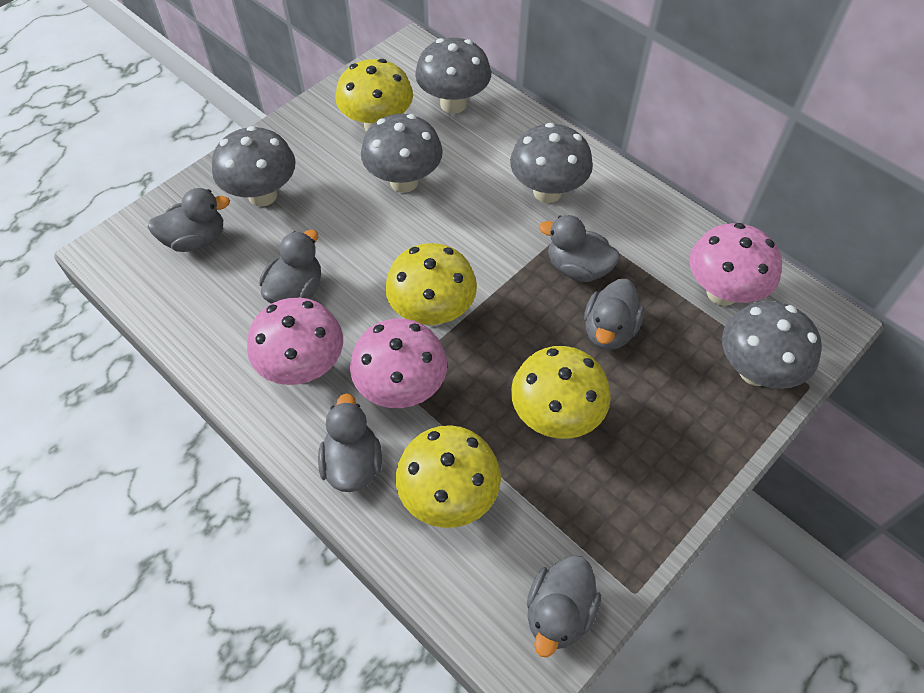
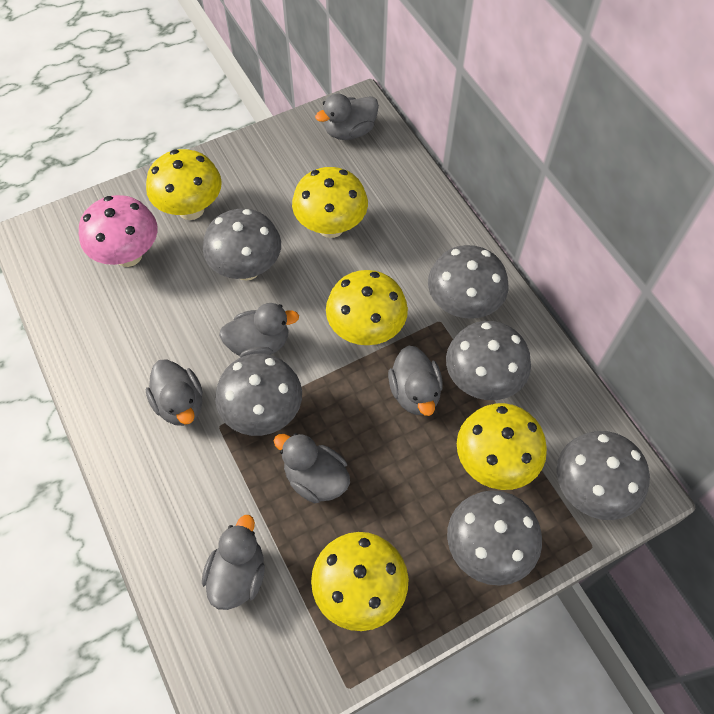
grey mushroom: [212,126,296,207] [361,114,443,193] [415,38,491,114] [510,123,593,203] [722,301,822,389] = 5 -> [203,209,281,280] [215,354,302,436] [428,245,508,319] [446,321,531,400] [447,490,542,586] [557,431,650,520] = 6
pink mushroom: [247,297,343,385] [350,318,447,408] [689,223,782,306] = 3 -> [79,195,158,267] = 1
yellow mushroom: [335,59,413,132] [385,243,477,326] [396,425,501,528] [511,346,611,439] = 4 -> [146,149,222,220] [292,167,368,238] [311,532,408,631] [326,270,408,345] [457,403,547,490] = 5

